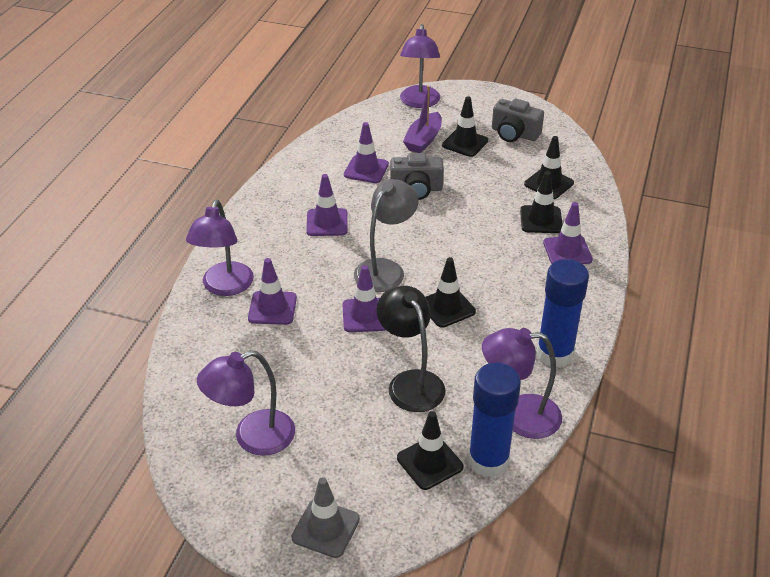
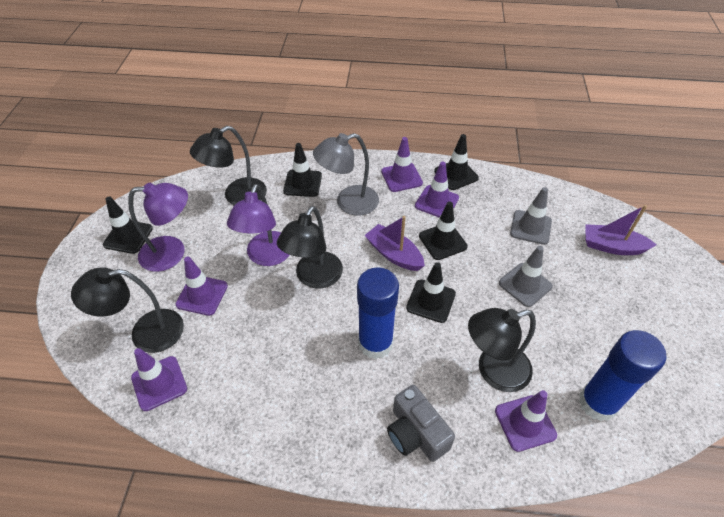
black lamp: [377,286,446,412] = 1 -> [71,268,184,353] [190,126,267,205] [277,206,343,288] [468,308,536,392] = 4
grey camera: [390,153,444,200] [492,99,544,142] = 2 -> [387,385,455,462] = 1
grey traffic cone: [291,477,360,558] = 1 -> [499,246,553,307] [510,187,552,245] = 2
purple boat: [403,86,442,153] = 1 -> [365,216,425,271] [585,205,656,255] = 2
purple lamp: [186,200,254,296] [197,350,295,456] [400,24,440,108] [482,328,562,439] = 4 -> [128,183,188,272] [227,184,289,266] = 2

